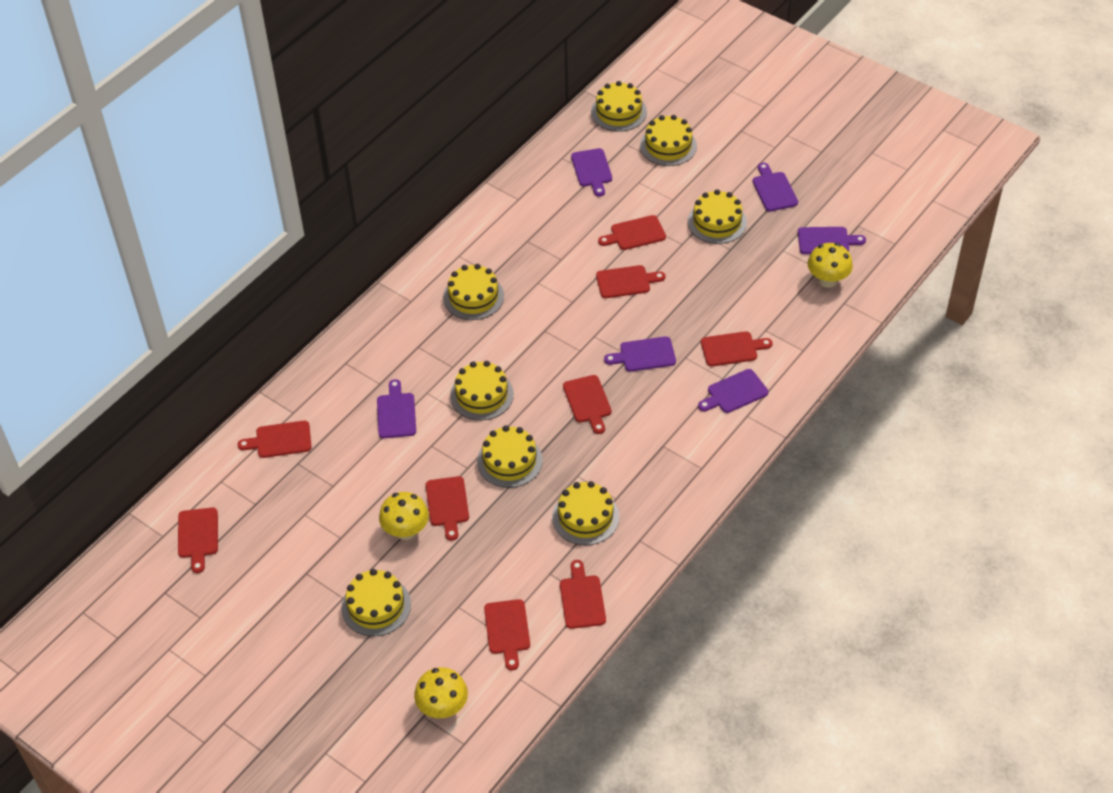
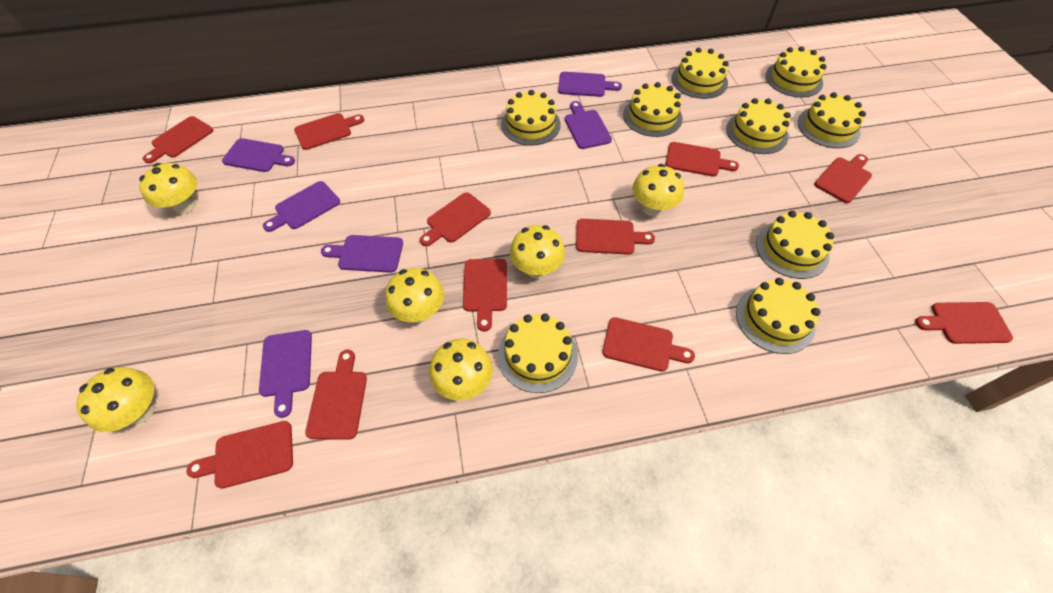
red cutting board: [178,508,218,573] [238,421,312,458] [426,476,469,541] [484,599,530,670] [560,560,606,629] [563,375,612,434] [596,265,665,298] [598,215,666,250] [701,331,773,367] = 9 -> [143,116,213,163] [186,421,293,489] [294,113,364,150] [305,350,367,440] [420,192,491,246] [463,259,507,331] [576,219,655,255] [602,317,695,372] [666,142,739,177] [815,154,872,203] [915,302,1013,344] = 11
yellow cake: [341,569,411,636] [443,264,504,320] [450,361,514,420] [477,425,543,488] [552,481,619,545] [591,81,647,132] [640,115,697,166] [688,189,747,244] = 8 -> [498,314,578,393] [501,90,561,146] [623,82,683,137] [671,48,729,99] [726,98,791,154] [736,278,820,354] [756,211,834,279] [765,46,826,97] [798,92,866,148] = 9
yellow mushroom: [379,492,429,540] [414,667,468,718] [807,243,853,288] = 3 -> [76,367,155,432] [139,163,197,214] [385,268,444,323] [429,339,493,401] [510,225,565,279] [632,164,684,217] = 6

